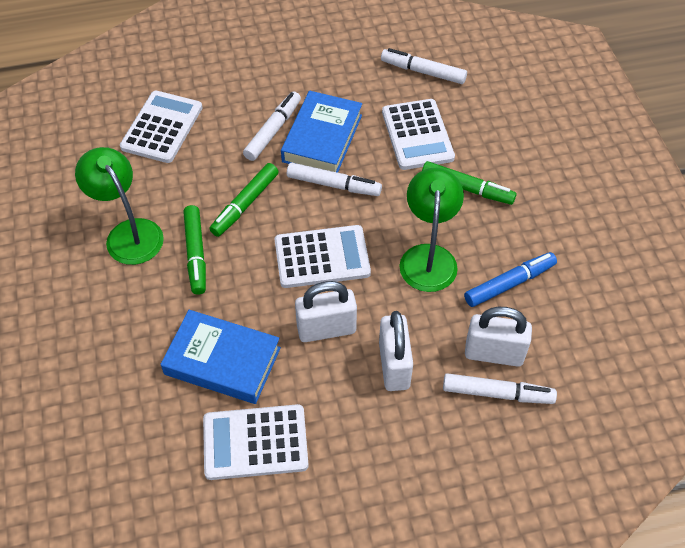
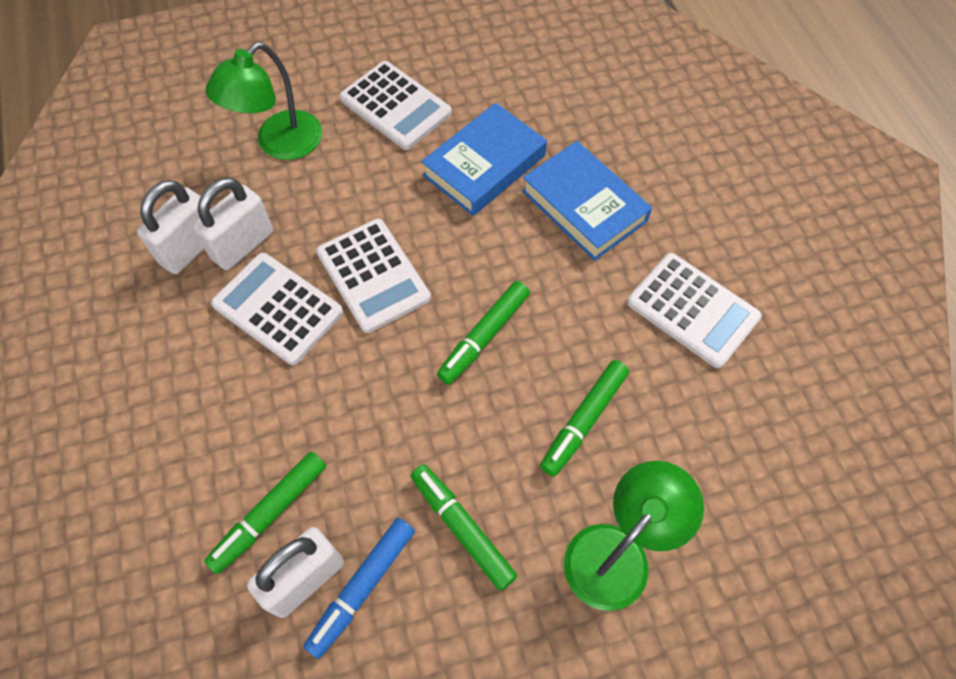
green marker: [183,205,206,295] [210,163,279,237] [422,161,516,205] = 3 -> [204,451,326,574] [411,464,517,591] [437,281,530,385] [540,360,629,477] = 4
white marker: [243,91,301,161] [287,162,382,196] [381,48,467,84] [443,373,557,404] = 4 -> none = 0

